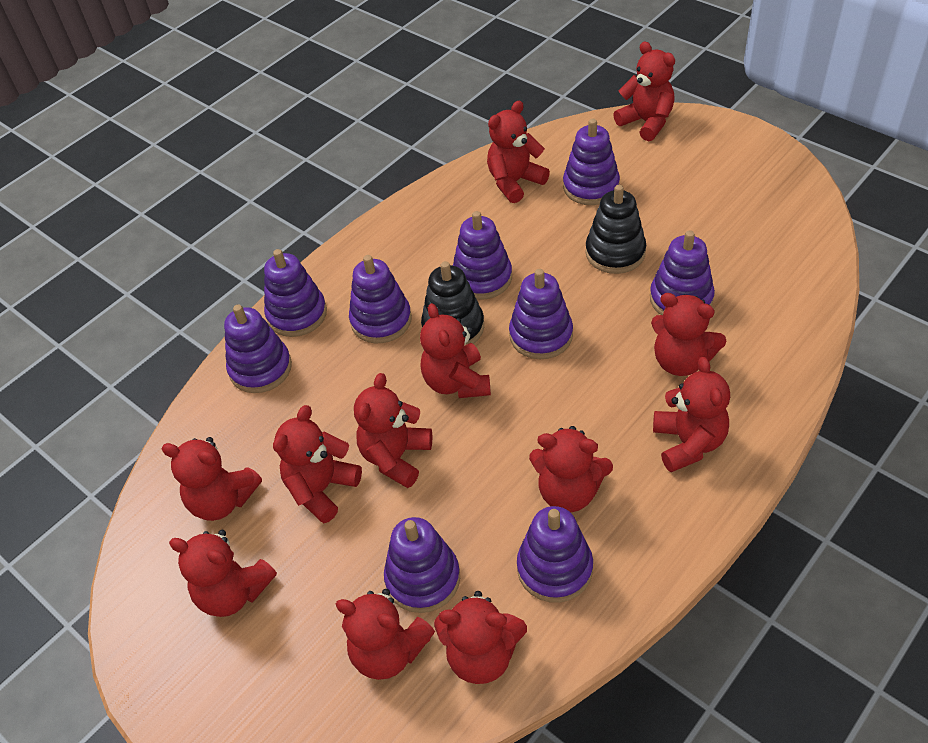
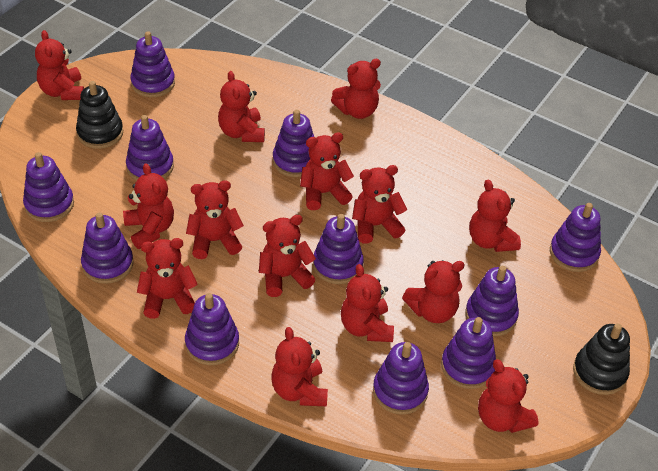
purple stacking toy: [224,305,292,393] [264,249,327,337] [349,255,412,343] [384,517,460,613] [453,211,512,300] [509,269,573,359] [517,506,593,603] [563,119,620,205] [650,230,715,316] = 9 -> [23,152,74,222] [81,213,134,284] [126,115,174,181] [130,31,175,97] [185,293,239,365] [273,110,314,177] [313,214,364,284] [373,342,429,415] [441,317,496,389] [465,266,519,336] [550,203,601,272] = 11
red teddy bear: [161,437,262,521] [169,530,277,617] [273,405,362,523] [336,589,435,680] [354,373,432,488] [420,303,491,398] [434,591,527,684] [487,101,550,203] [529,426,613,512] [613,41,675,141] [651,293,726,376] [653,357,730,472] = 12 -> [35,30,84,100] [123,163,174,249] [137,238,198,319] [186,180,244,259] [218,71,265,142] [259,215,316,297] [271,327,328,406] [300,133,354,210] [331,59,381,119] [341,264,394,342] [352,165,407,244] [402,260,465,323] [469,179,521,252] [478,359,538,433] = 14

